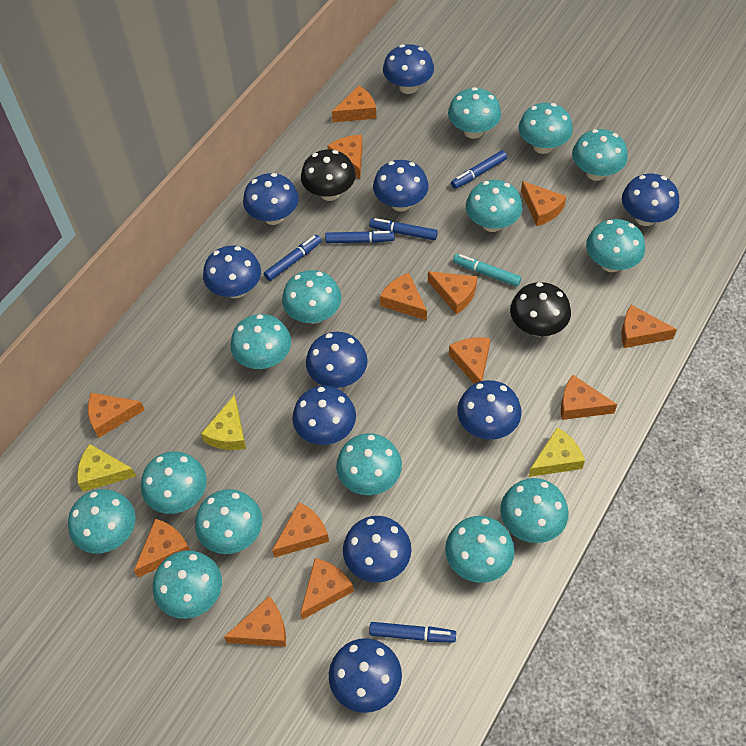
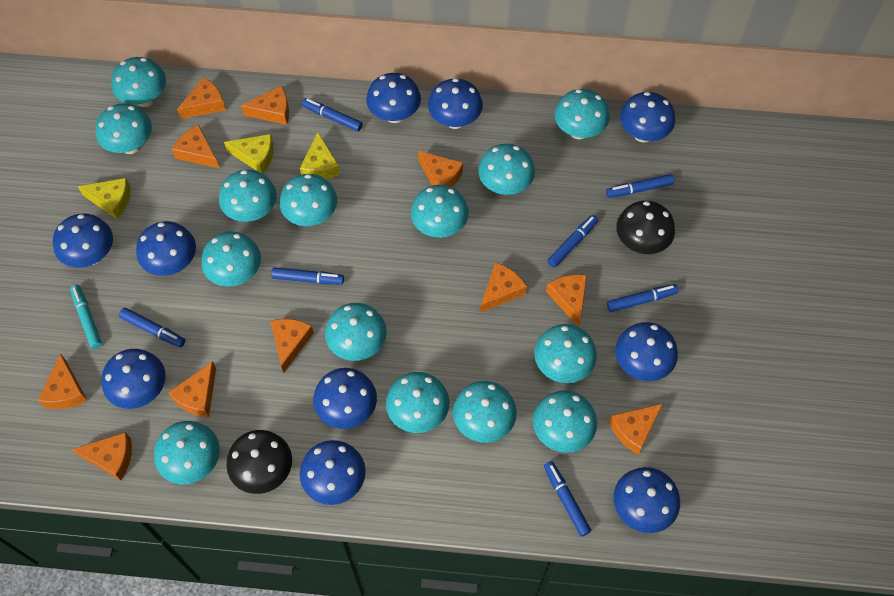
blue marker: [264,235,322,281] [325,231,395,243] [369,218,438,240] [369,622,456,642] [451,150,507,189] = 5 -> [119,308,185,347] [271,267,344,284] [302,98,363,132] [544,461,591,536] [547,215,598,267] [606,174,674,198] [607,284,678,312] = 7
orange cheese: [88,393,144,438] [134,519,190,578] [224,596,286,647] [272,502,329,558] [300,558,354,620] [327,135,363,179] [332,86,376,122] [380,273,427,320] [428,271,477,314] [449,337,490,384] [521,181,566,226] [561,375,617,420] [621,305,677,348] = 13 -> [38,353,87,409] [72,432,132,480] [168,361,216,417] [172,125,219,168] [177,77,226,119] [241,86,289,125] [271,319,314,373] [418,151,463,187] [480,262,527,313] [546,274,587,327] [609,404,662,455] = 11

